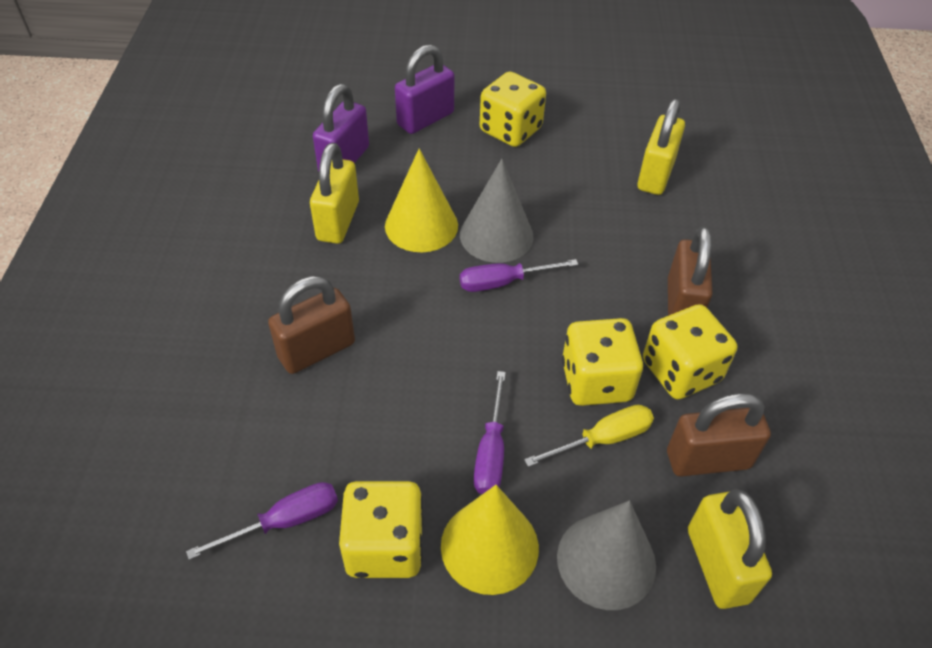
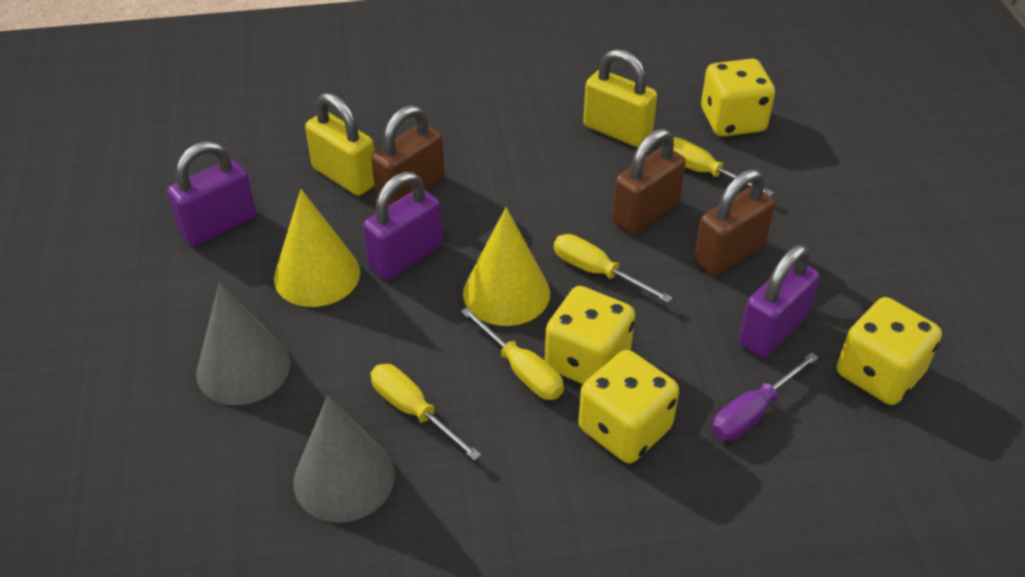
purple padlock: [313,84,369,171] [395,44,455,134] = 2 -> [167,141,256,246] [363,172,443,280] [739,245,820,358] = 3
purple screwdriver: [186,482,338,560] [460,259,578,292] [474,371,506,494] = 3 -> [712,353,819,441] = 1
yellow padlock: [310,143,359,244] [637,99,685,195] [688,489,772,609] = 3 -> [305,93,375,196] [583,49,657,147] = 2
yellow screwdriver: [524,405,654,467] = 1 -> [371,364,481,461] [461,307,564,400] [554,234,672,303] [673,137,774,196] = 4

